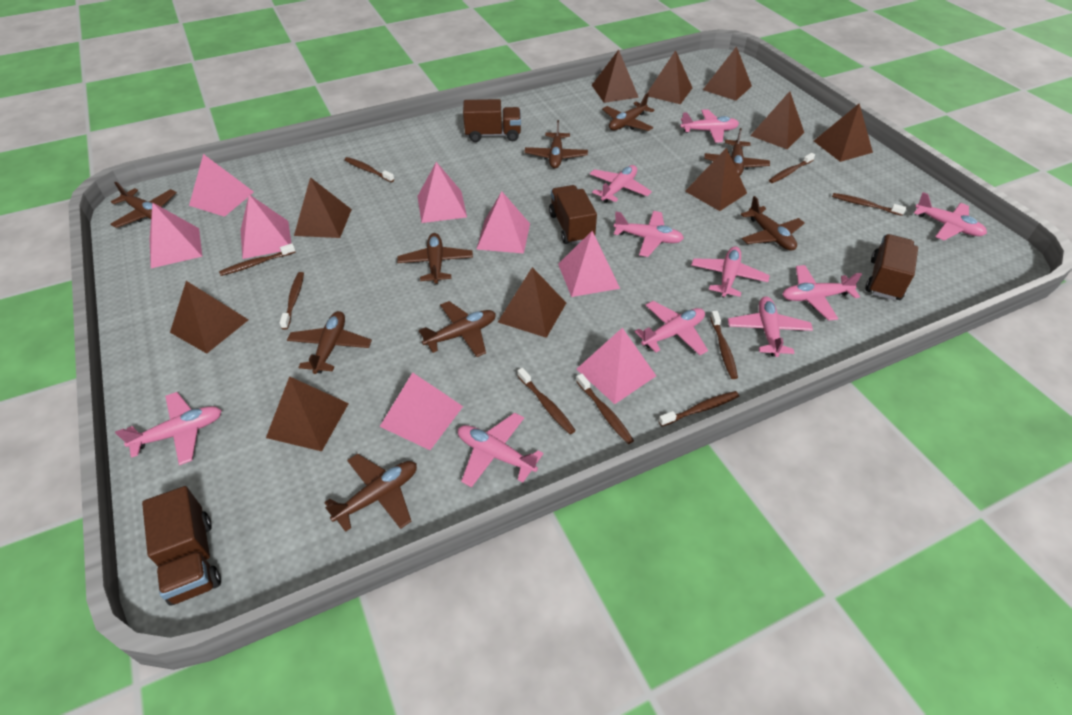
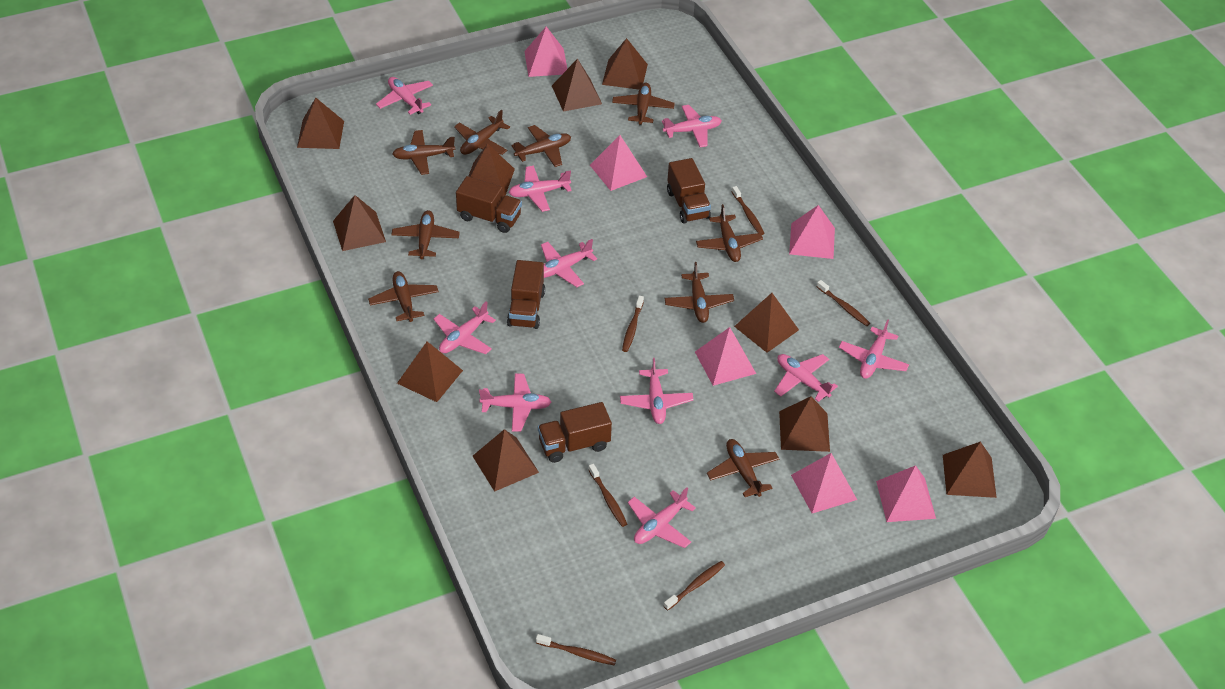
brown toothbrush: [219,243,296,276] [280,272,304,330] [344,157,394,182] [517,368,576,434] [576,374,634,444] [658,391,739,427] [710,311,738,379] [769,153,815,183] [832,193,906,216] = 9 -> [536,634,616,666] [589,464,627,527] [622,296,644,352] [664,561,725,610] [732,186,765,235] [817,280,870,326] = 6
pink pyramid: [150,202,202,268] [189,154,254,217] [241,194,291,259] [380,372,463,450] [417,162,467,223] [476,191,530,253] [558,231,620,297] [577,328,656,404] = 8 -> [524,27,567,77] [590,135,647,191] [695,327,756,386] [789,205,835,259] [791,453,857,513] [876,465,936,522] = 6

